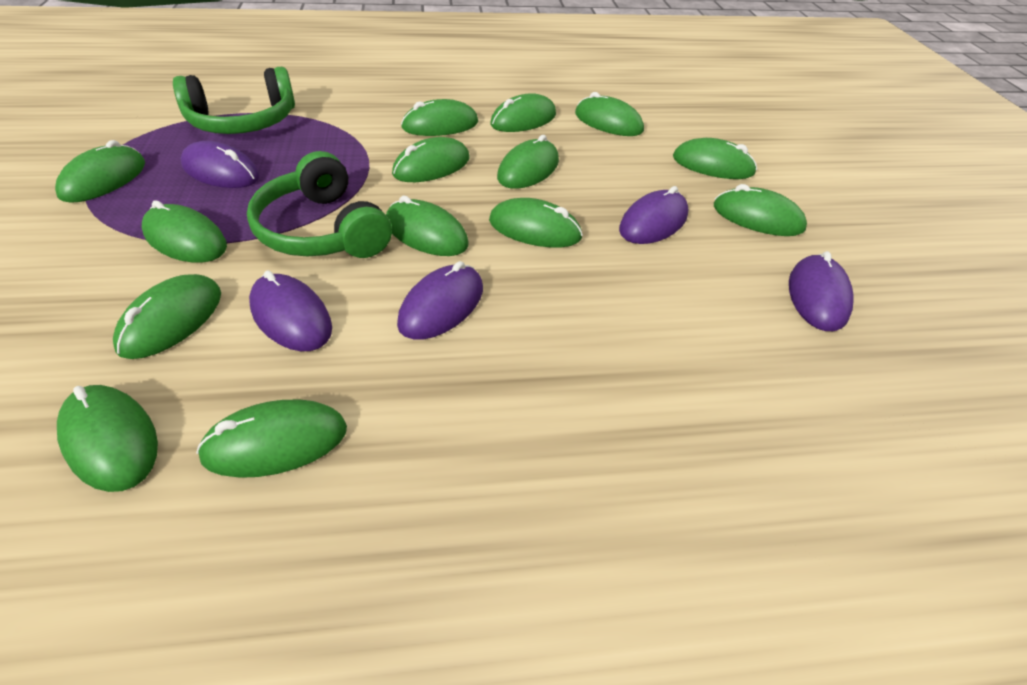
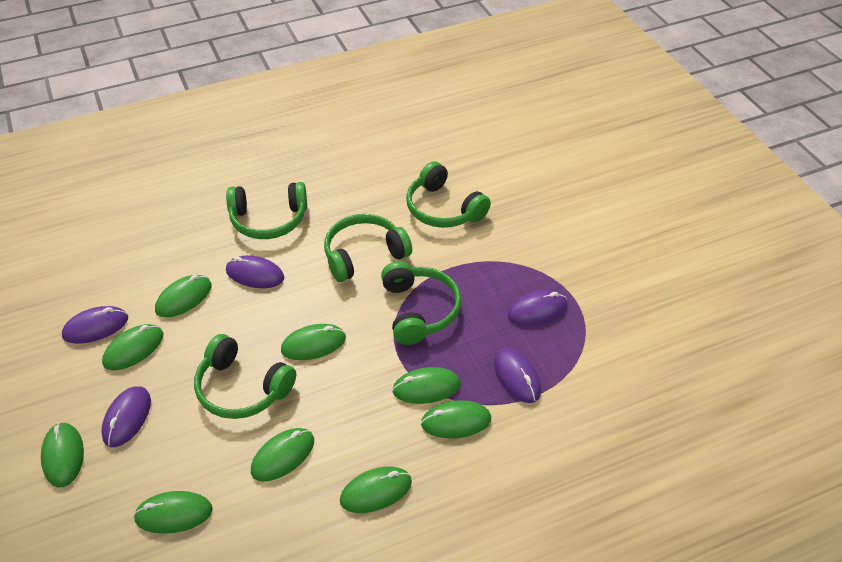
green headphones: [173,67,295,134] [247,151,392,258] = 2 -> [194,334,296,419] [226,182,307,239] [324,214,412,282] [381,261,461,345] [406,161,491,228] = 5
green mouse: [55,140,145,203] [57,385,158,492] [113,274,221,359] [142,200,227,263] [196,400,347,478] [386,195,469,256] [392,137,470,182] [401,99,478,136] [489,198,583,248] [490,93,556,132] [497,135,559,189] [575,92,644,136] [673,138,757,179] [714,184,807,236] = 14 -> [41,422,84,487] [102,324,163,370] [133,491,213,534] [155,275,212,317] [251,428,314,482] [281,324,346,360] [340,467,412,513] [392,367,461,404] [421,400,491,438] = 9

